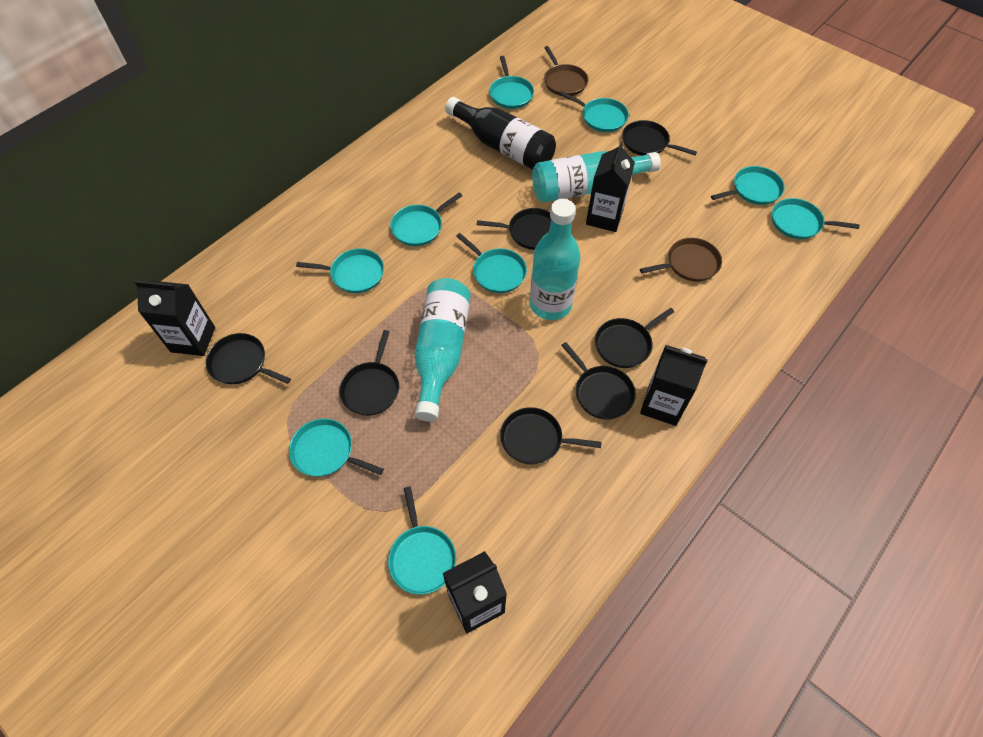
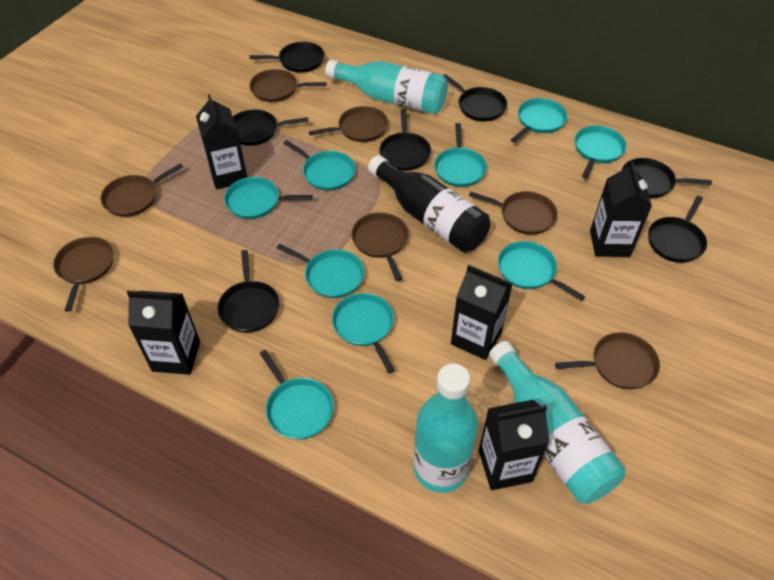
black carton: [134,280,215,356] [442,551,507,633] [586,142,635,232] [640,345,708,426] = 4 -> [127,290,200,375] [196,94,247,190] [451,265,513,360] [479,400,550,490] [590,161,652,257] = 5
brown pan: [544,46,588,96] [640,238,722,282] = 2 -> [53,237,114,312] [100,163,183,217] [249,69,327,102] [309,106,388,142] [351,212,408,281] [469,191,558,235] [555,332,660,390] = 7

